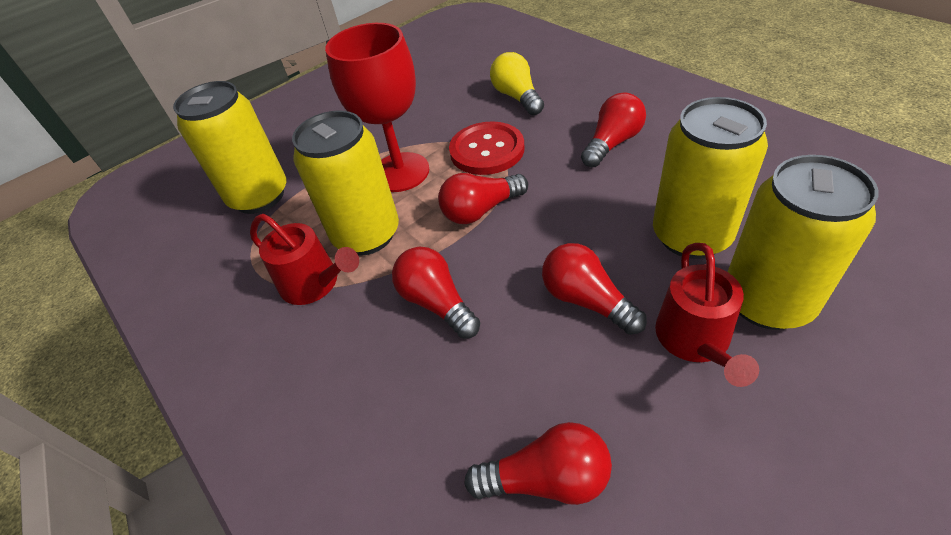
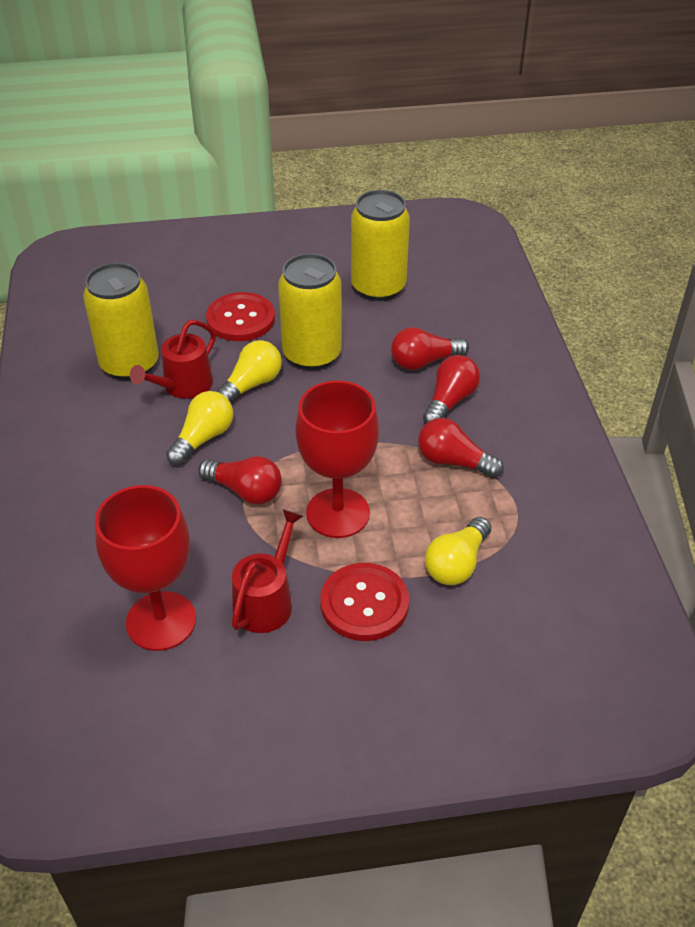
red button: [449,121,524,175] = 1 -> [206,292,275,341] [320,563,409,641] = 2
red goblet: [325,23,429,192] = 1 -> [95,485,196,651] [296,380,379,538] = 2
red light bulb: [392,247,480,339] [438,173,528,224] [464,422,612,505] [542,243,647,335] [581,93,646,167] = 5 -> [198,456,282,504] [391,327,469,370] [418,418,504,478] [423,355,480,423] = 4
yellow can: [173,81,286,214] [292,110,399,256] [653,97,768,259] [728,155,879,330] = 4 -> [83,263,159,380] [278,253,342,370] [351,190,410,301] = 3
yellow light bulb: [490,52,544,115] = 1 -> [166,391,233,465] [216,340,282,403] [425,517,491,585] = 3

